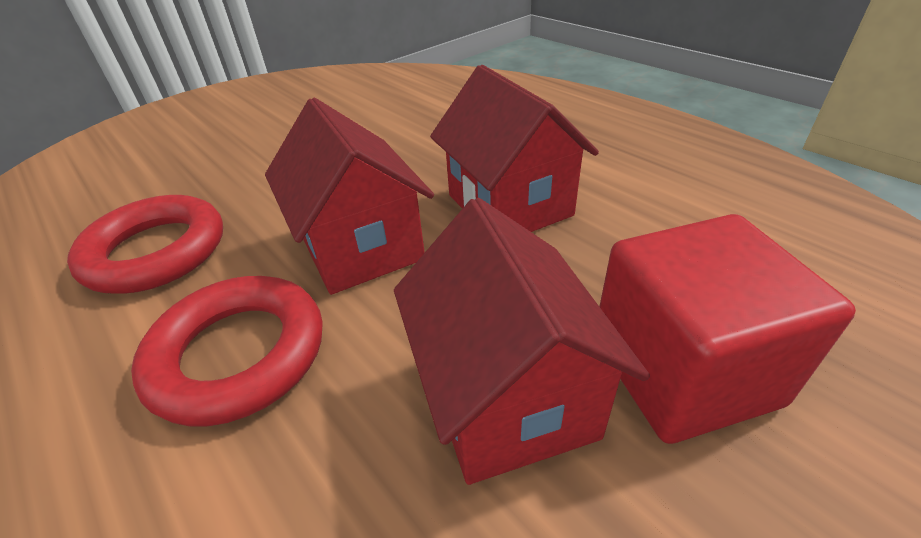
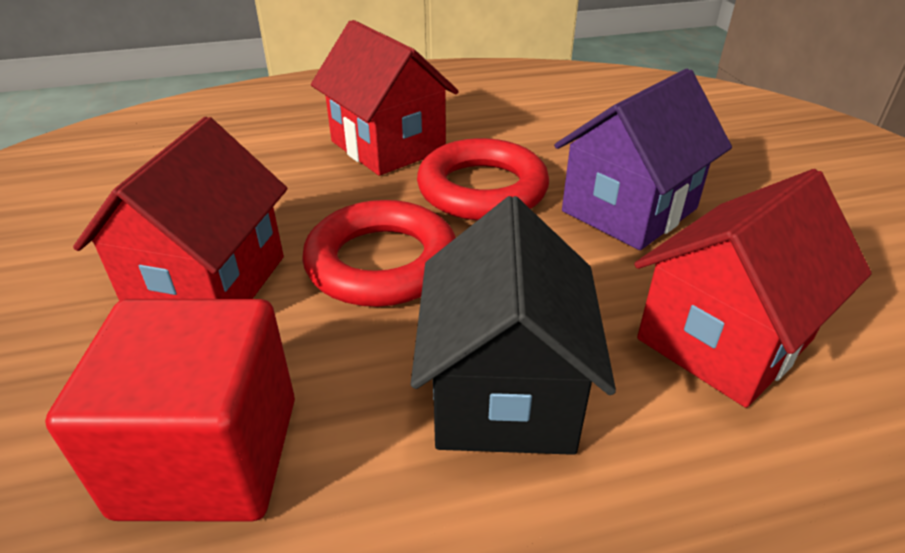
black house: none = 0 -> [411,196,616,455] = 1
purple house: none = 0 -> [554,69,732,250] = 1

